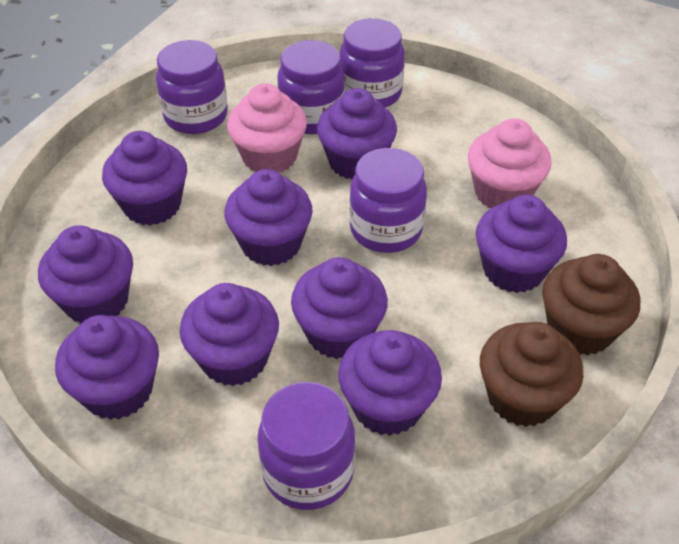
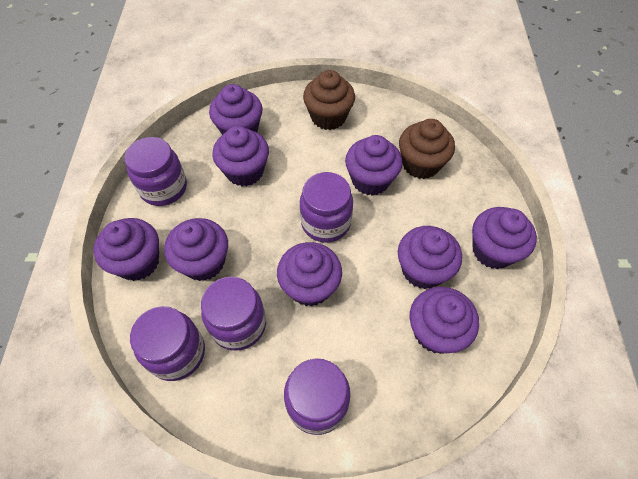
pink cupcake: [227,83,307,173] [468,118,552,208] = 2 -> none = 0

